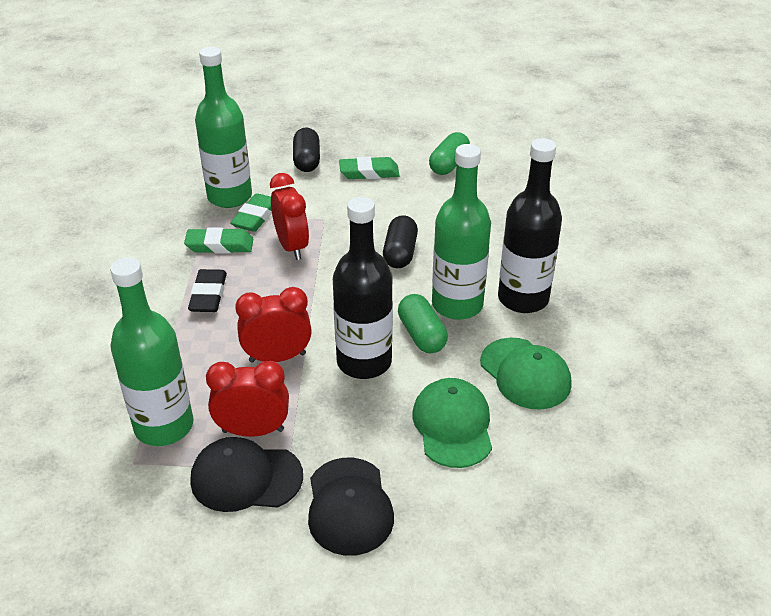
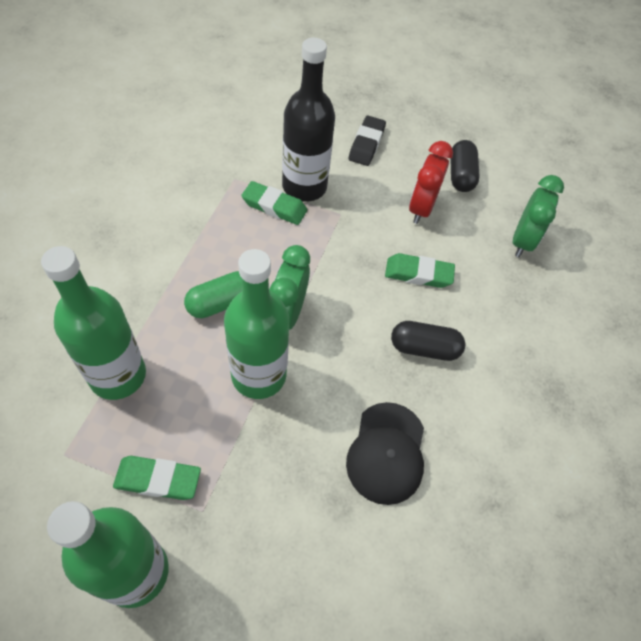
black bottle: [333,197,393,379] [498,138,562,313] = 2 -> [282,38,335,202] = 1
black cap: [191,437,303,512] [308,458,394,556] = 2 -> [346,402,424,505] = 1
green cap: [412,378,492,468] [480,338,572,409] = 2 -> none = 0
green capsule: [398,294,448,353] [429,132,470,175] = 2 -> [184,271,242,318] = 1
green clock: none = 0 -> [269,245,310,330] [513,175,564,257] = 2
red clock: [206,361,289,437] [235,287,312,363] [270,173,309,260] = 3 -> [409,141,453,224] = 1

